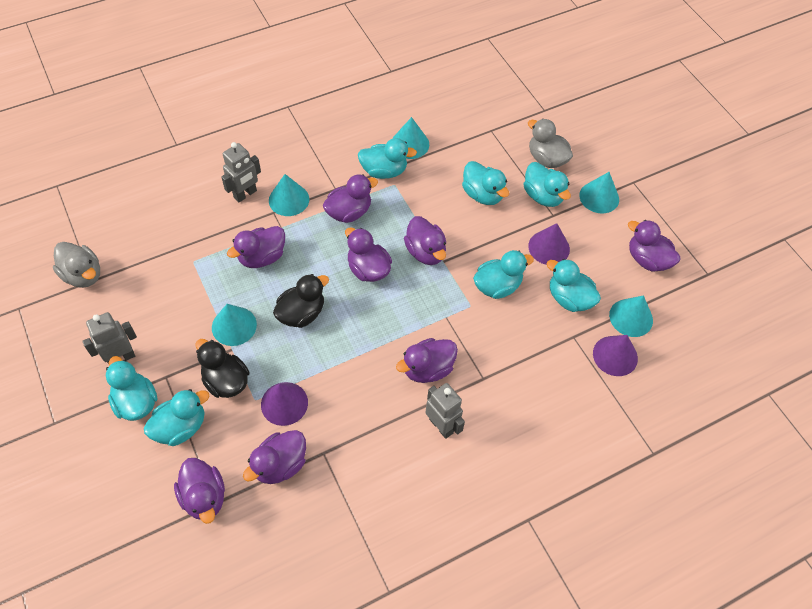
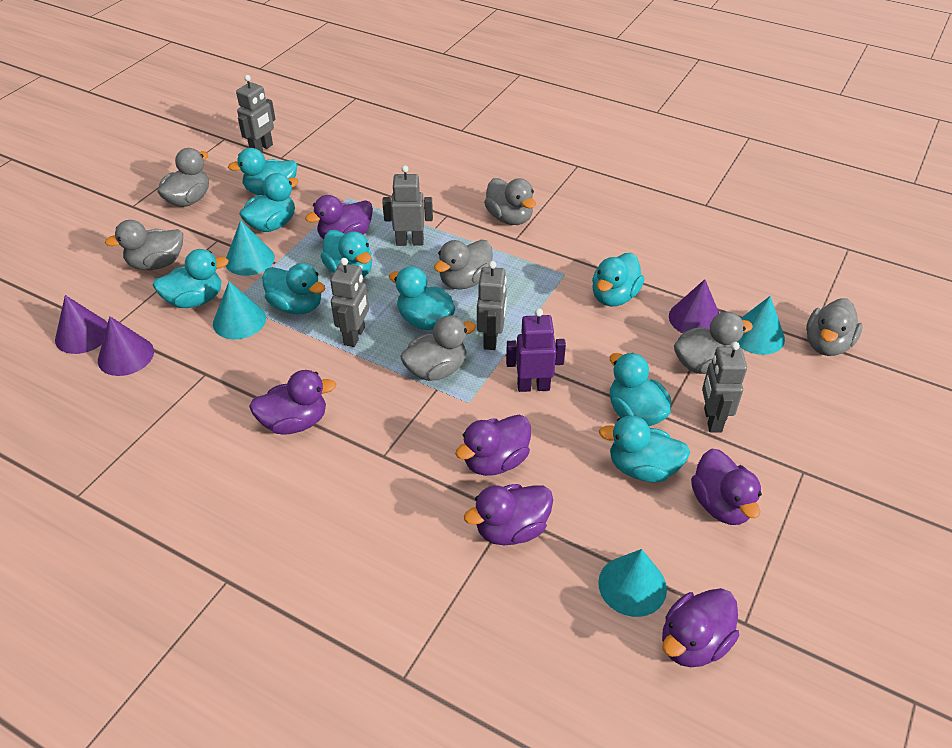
black duck: [195,339,250,398] [273,274,329,328] = 2 -> none = 0
grey duck: [53,242,100,288] [528,119,573,168] = 2 -> [105,220,183,270] [157,148,209,207] [400,315,476,381] [434,240,493,289] [484,178,536,225] [674,312,753,374] [806,299,863,356] = 7
grey robot: [82,312,137,364] [221,142,261,202] [425,383,465,439] = 3 -> [236,75,275,153] [330,258,369,347] [382,165,433,246] [477,261,507,350] [702,342,747,433] = 5
purple duck: [174,458,225,524] [227,226,285,268] [243,430,306,484] [323,174,378,223] [345,227,392,282] [396,338,458,383] [404,216,446,265] [628,220,681,272] = 8 -> [249,370,336,435] [305,195,373,239] [455,415,531,476] [464,484,553,545] [662,588,739,667] [691,449,762,525] = 6
purple robot: none = 0 -> [506,308,566,392] = 1
turquoise cone: [212,304,257,346] [269,174,309,216] [392,117,429,159] [579,172,619,214] [609,295,653,337] = 5 -> [213,281,266,339] [226,220,275,276] [598,549,667,617] [737,296,785,355] = 4
turquoise duck: [106,356,158,421] [144,389,209,446] [358,138,417,179] [462,161,509,205] [473,250,534,299] [523,162,571,207] [547,259,601,312] = 7 -> [153,249,229,308] [228,148,297,195] [239,173,299,232] [262,263,325,314] [320,230,372,277] [389,266,455,330] [592,253,644,306] [599,415,690,482] [610,353,671,426] = 9

